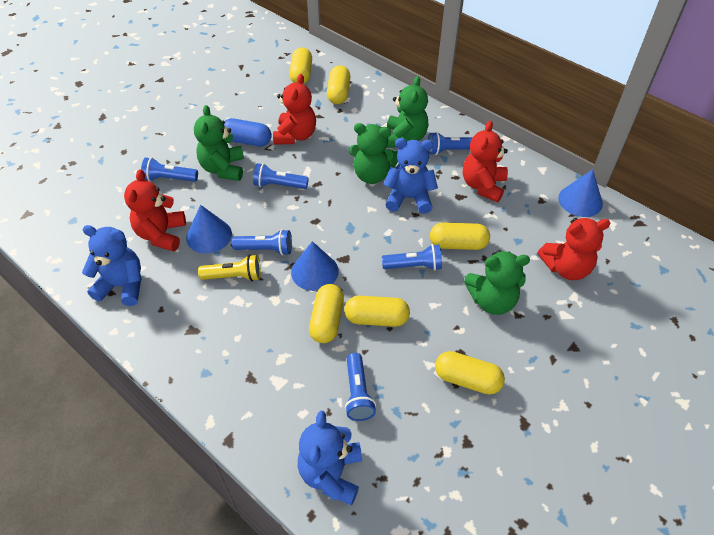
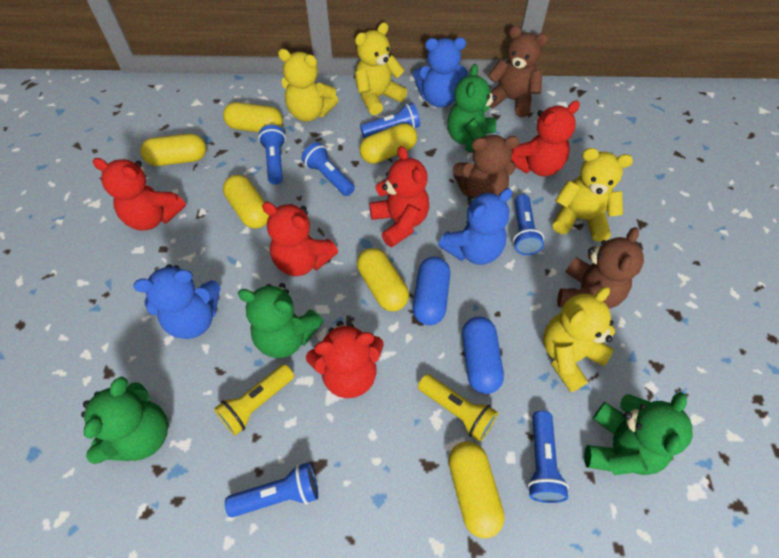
blue capsule: [224,118,272,146] = 1 -> [413,257,450,325] [462,317,504,394] = 2
blue cone: [186,205,232,253] [291,241,339,291] [558,169,603,217] = 3 -> none = 0
brown teddy bear: none = 0 -> [453,135,519,198] [488,26,548,117] [557,227,644,309] = 3
red teddy bear: [124,169,186,251] [273,74,316,145] [463,121,508,202] [537,218,611,280] = 4 -> [93,158,186,231] [262,202,338,276] [306,321,384,398] [369,146,429,247] [511,101,580,176] = 5
yellow flashlight: [198,255,261,281] = 1 -> [214,364,294,436] [418,374,498,442] = 2
yellow teddy bear: none = 0 -> [278,49,338,122] [355,22,407,115] [543,287,615,392] [553,148,633,242] = 4

